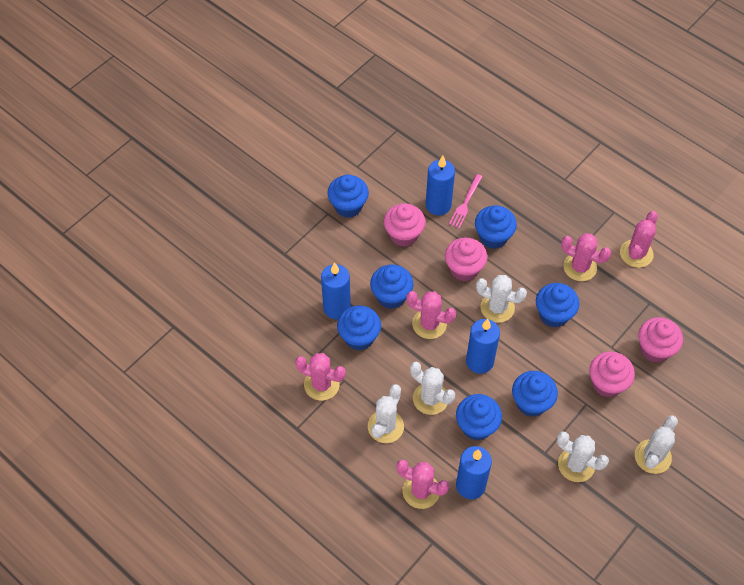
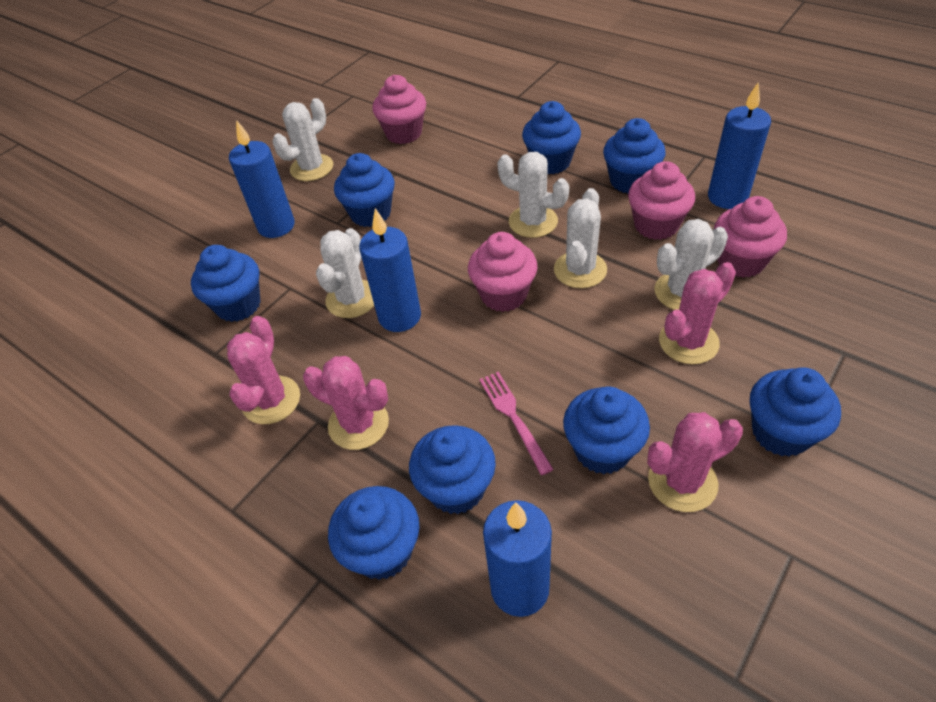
blue cupcake: [328,174,369,218] [337,305,381,351] [370,264,413,309] [456,394,502,441] [475,205,517,249] [512,371,558,417] [536,283,579,328] = 7 -> [191,245,261,322] [328,486,419,580] [334,153,395,227] [409,425,496,514] [522,101,581,174] [563,387,650,474] [603,118,666,193] [750,367,841,457] = 8
pink cactus: [295,353,346,401] [396,460,449,509] [406,291,456,339] [561,233,611,281] [620,211,658,268] = 5 -> [227,316,300,424] [303,356,389,450] [647,412,743,512] [659,262,736,364] = 4

